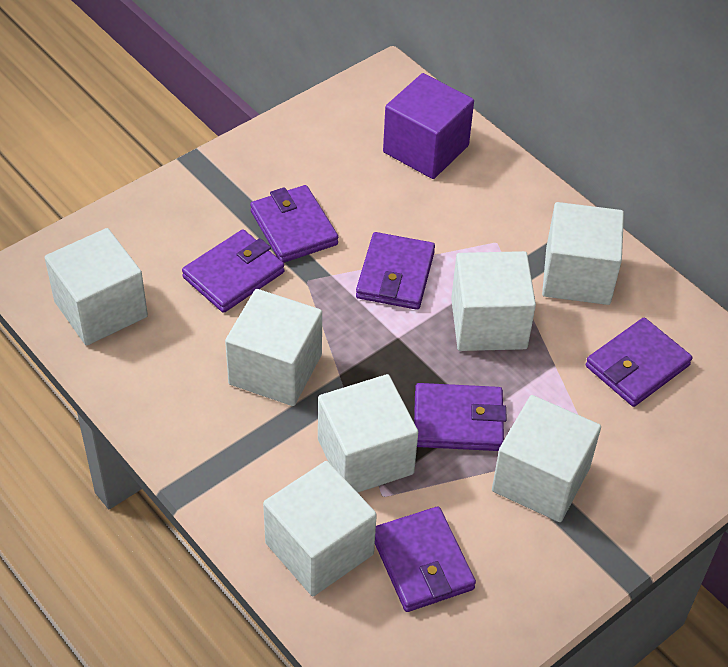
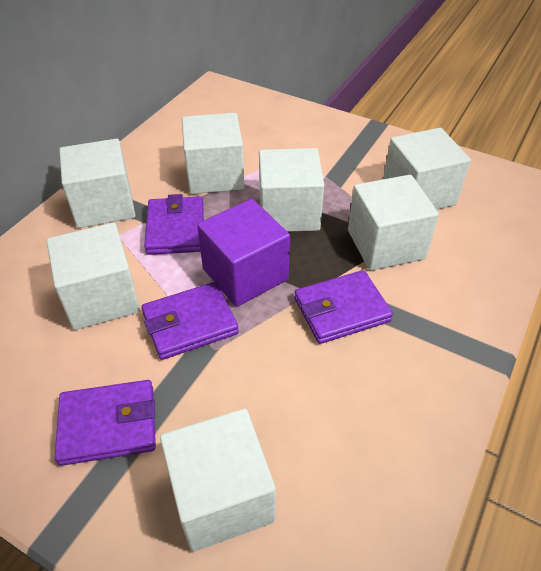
purple wallet: [182,229,284,313] [250,185,338,263] [356,232,435,310] [375,507,476,612] [414,383,507,451] [586,318,692,407] = 6 -> [55,380,156,466] [142,282,239,360] [144,194,204,255] [294,270,393,344] = 4

